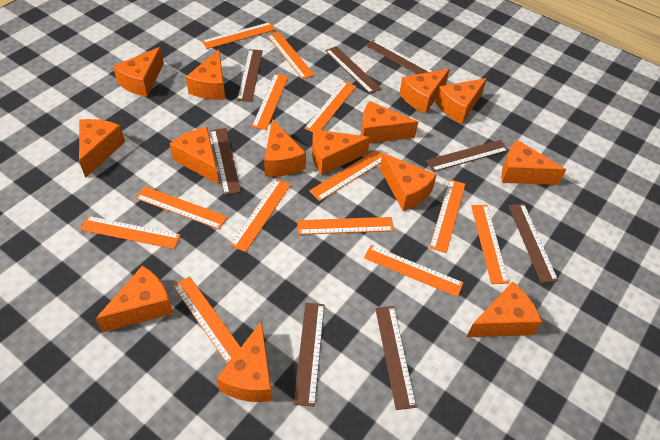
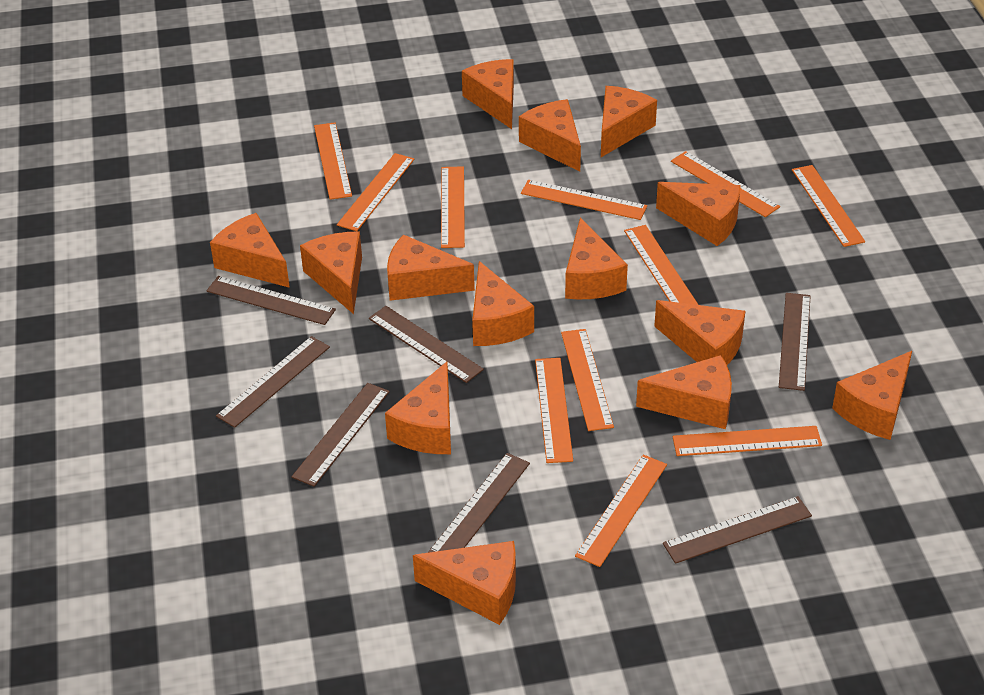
brown ruler: [210,128,241,195] [237,49,263,102] [294,303,324,407] [325,46,382,94] [366,39,432,74] [375,306,416,410] [426,140,508,172] [508,204,558,283] = 8 -> [206,276,336,325] [216,336,330,428] [292,383,390,487] [369,306,484,383] [428,453,530,553] [663,496,812,564] [779,293,811,391] = 7
orange ruler: [80,216,181,249] [136,186,228,229] [173,276,241,364] [202,22,276,49] [230,179,291,252] [252,74,288,130] [267,32,315,79] [297,217,394,235] [304,81,356,132] [309,150,382,201] [364,245,464,297] [429,180,465,253] [471,205,509,284] = 13 -> [314,122,352,200] [337,153,414,231] [441,166,465,248] [521,180,647,220] [535,358,573,463] [561,329,614,431] [575,455,667,567] [624,225,698,305] [671,151,780,217] [673,426,822,456] [792,165,865,247] = 11

